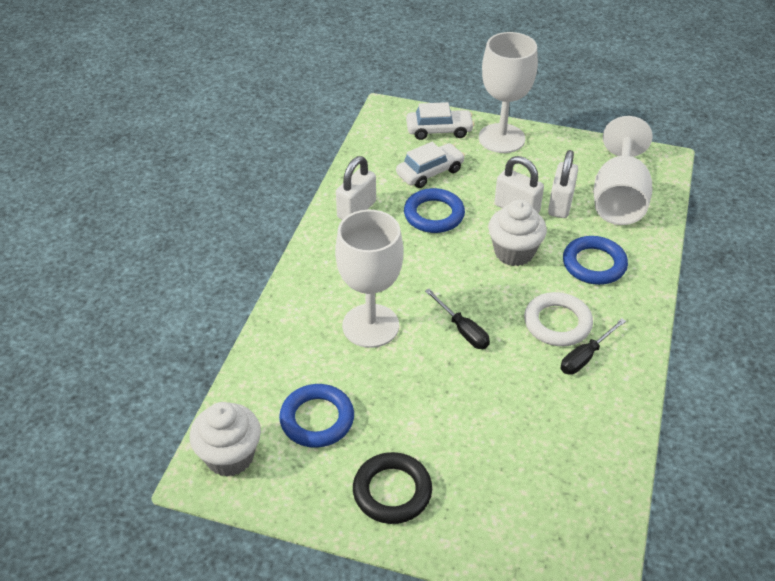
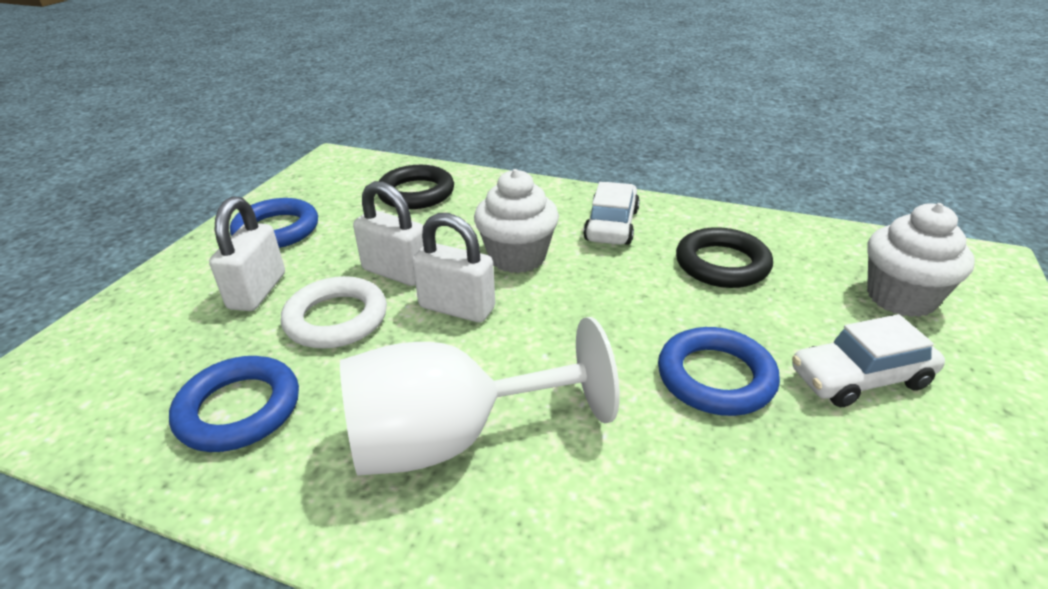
black ring: [353,452,432,524] = 1 -> [377,165,454,209] [676,227,773,288] = 2
black screwdriver: [425,289,490,349] [561,318,626,375] = 2 -> none = 0
white goblet: [335,210,403,348] [479,32,538,153] [594,116,653,225] = 3 -> [340,317,620,476] = 1

